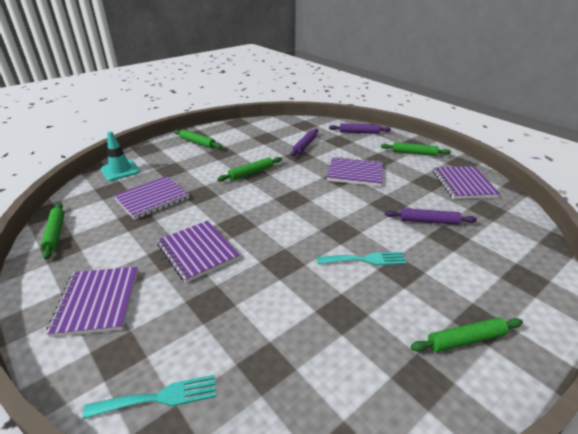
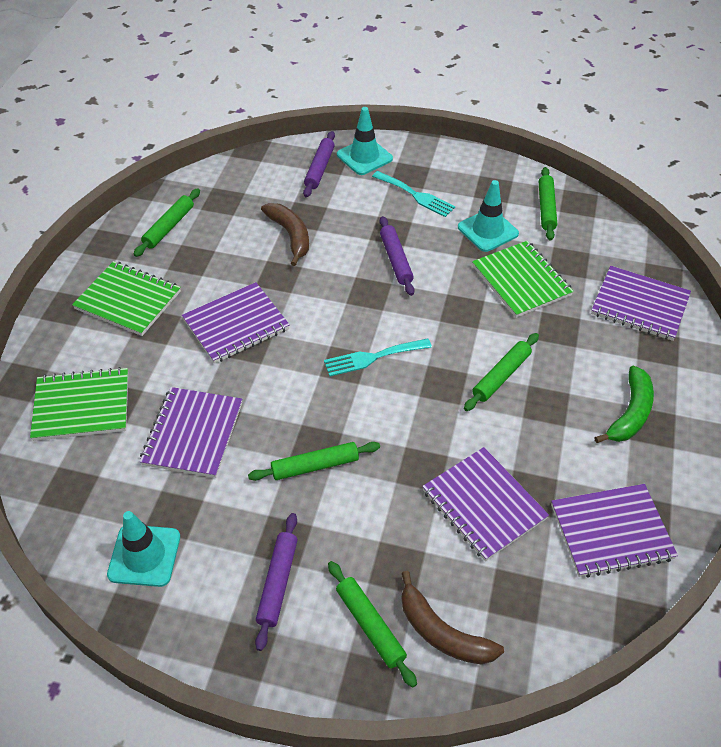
brown banana: none = 0 -> [261,203,309,266] [401,571,504,664] = 2
green banana: none = 0 -> [594,366,654,443] = 1
green notebook: none = 0 -> [30,367,128,441] [72,261,181,336] [472,241,574,318] = 3
turquoise traffic cone: [101,131,140,181] = 1 -> [107,511,180,587] [337,107,393,175] [458,180,519,252] = 3

